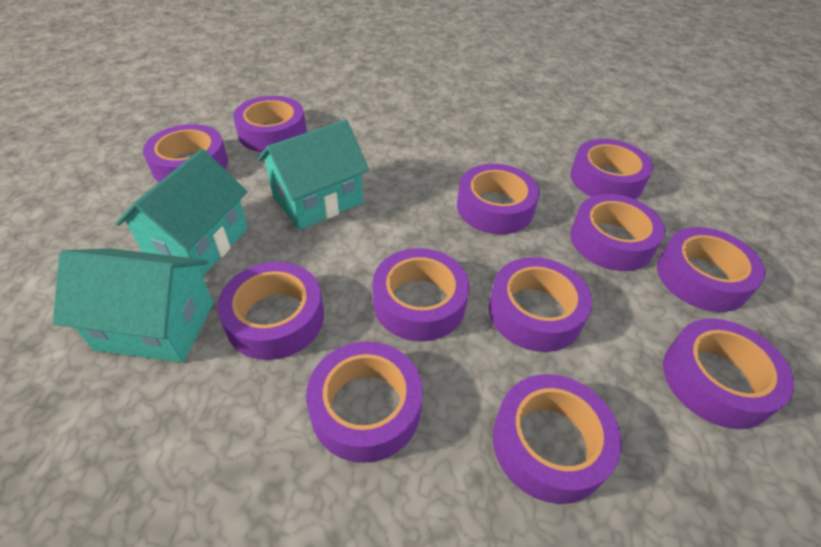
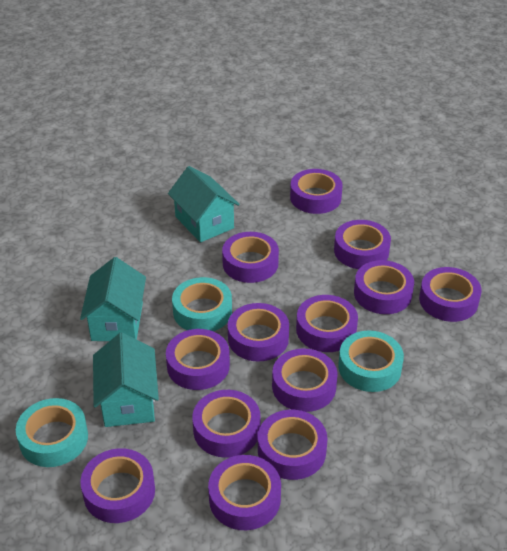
purple tape: [143,124,228,182] [217,262,324,360] [233,96,307,152] [306,341,423,463] [372,248,469,342] [457,164,540,234] [489,257,592,352] [493,374,622,504] [570,139,653,199] [570,194,665,271] [657,227,765,312] [663,318,794,429] = 12 -> [80,448,155,523] [166,329,230,390] [192,390,261,458] [208,455,281,530] [222,232,279,283] [228,303,289,362] [258,410,327,480] [272,348,338,412] [290,169,343,214] [296,295,358,352] [334,220,391,269] [354,260,414,314] [419,267,481,322] = 13
turquoise tape: none = 0 -> [16,398,88,467] [172,277,232,331] [339,331,404,392] = 3

